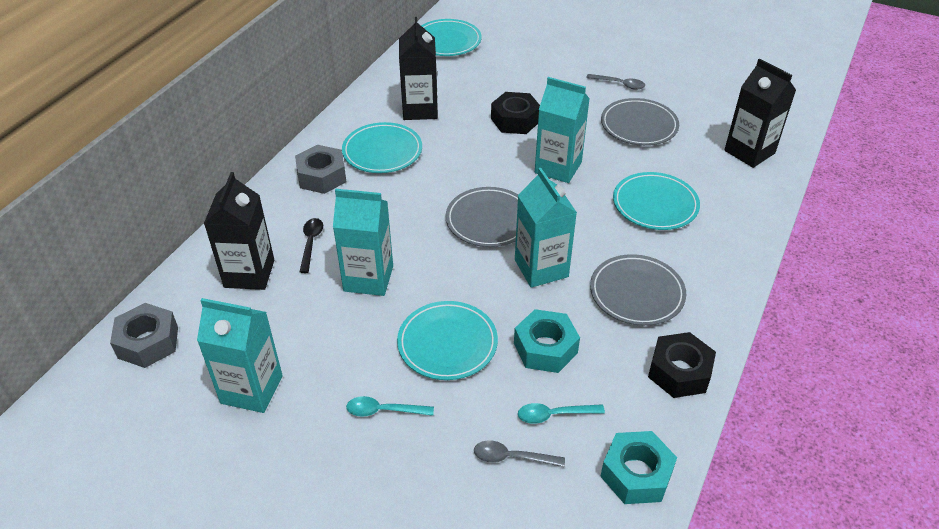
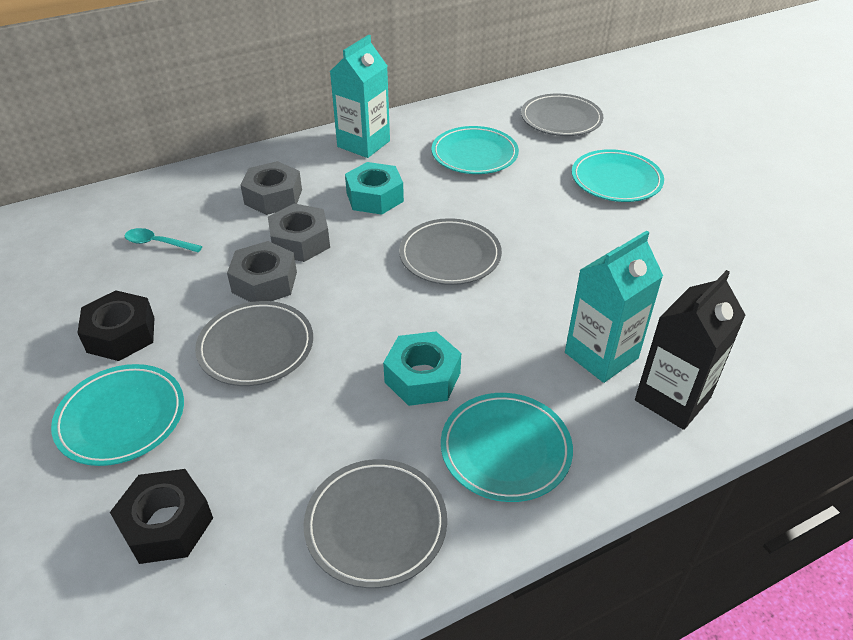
black carton: [204,172,274,290] [399,17,438,120] [725,58,796,168] = 3 -> [635,270,746,430] = 1
black spoon: [300,218,323,273] = 1 -> none = 0
grey nut: [110,303,178,368] [295,145,346,194] = 2 -> [227,241,297,302] [240,161,302,215] [268,204,330,262] = 3
grey plate: [445,187,518,247] [590,254,686,326] [601,98,679,146] = 3 -> [195,301,313,386] [303,459,447,588] [399,218,502,285] [521,94,603,136] = 4
grey spoon: [474,441,565,467] [586,74,645,90] = 2 -> none = 0
turquoise carton: [197,298,283,413] [333,189,393,296] [515,168,577,288] [535,77,590,183] = 4 -> [330,35,390,158] [565,231,663,383] = 2
turquoise spoon: [346,396,434,417] [518,403,605,424] = 2 -> [124,228,202,253] = 1

